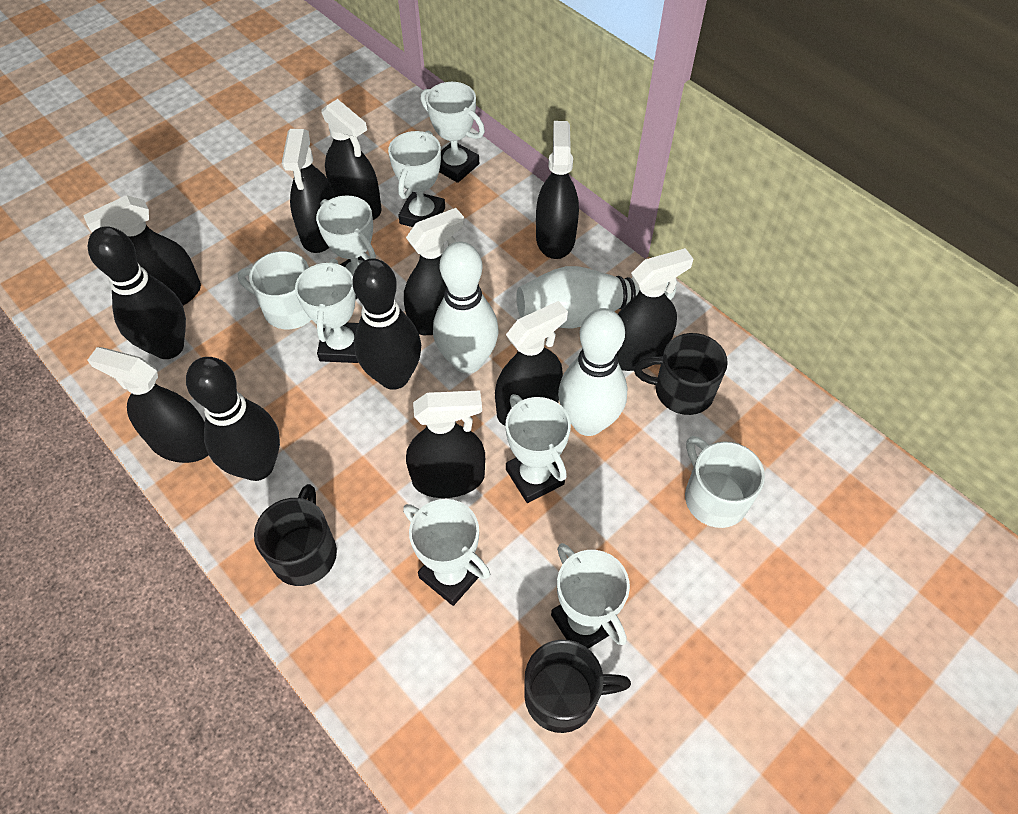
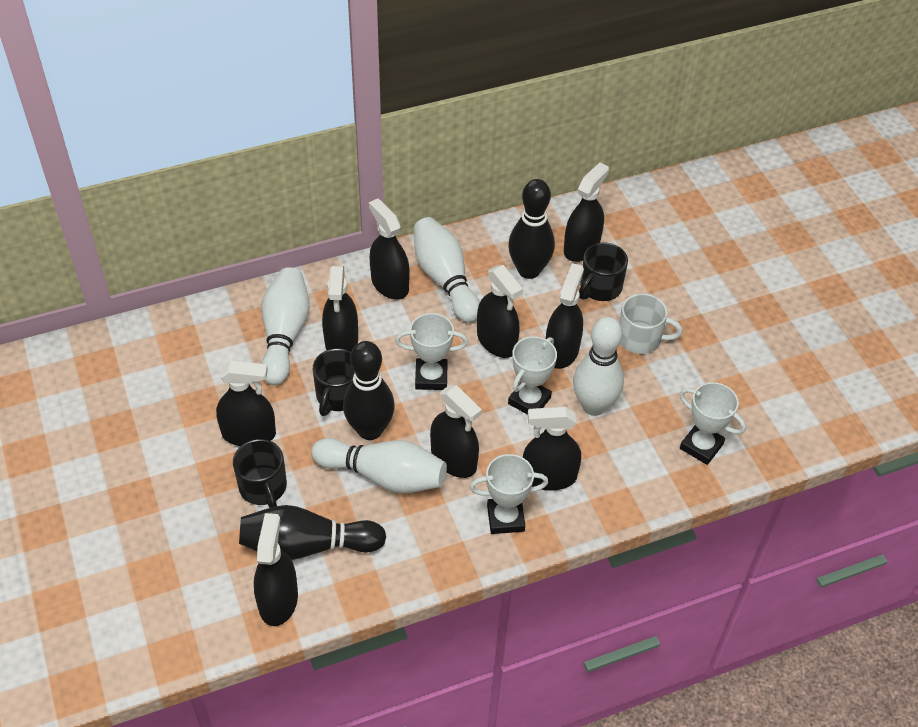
white bowling pin: [433,241,499,374] [516,266,676,329] [558,308,628,436] = 3 -> [261,267,310,385] [311,438,447,493] [414,217,480,323] [573,317,624,416] = 4
white mug: [238,251,311,329] [685,436,765,528] = 2 -> [619,293,683,354] = 1
white trophy: [295,259,359,363] [316,195,376,300] [388,130,445,227] [403,499,490,606] [421,82,485,183] [505,394,571,503] [551,543,630,649] = 7 -> [395,313,468,390] [470,454,548,534] [508,336,557,415] [679,382,746,465] = 4

